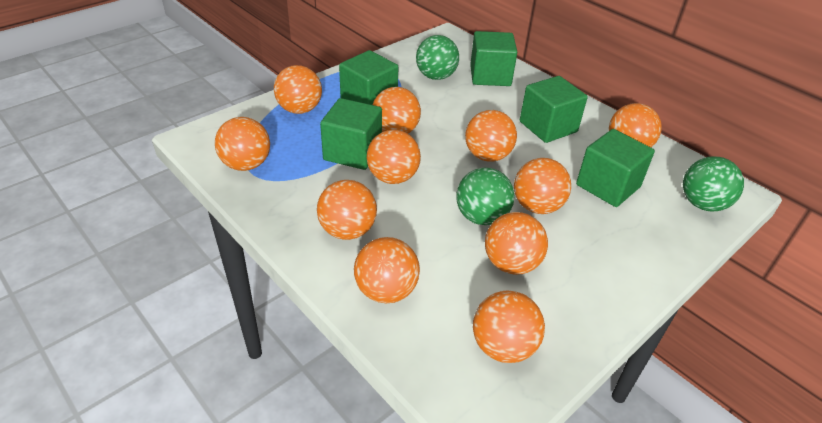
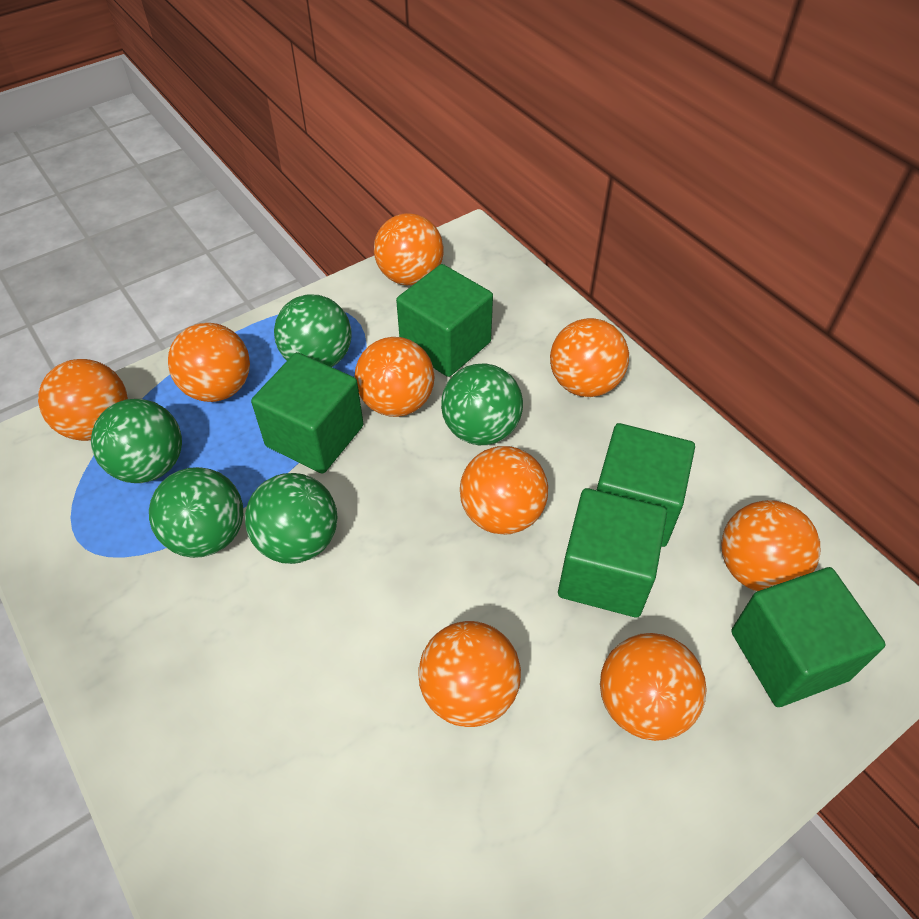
green ball: [416,35,459,80] [456,168,515,225] [683,156,744,212] = 3 -> [91,399,182,483] [149,467,243,558] [245,473,337,564] [274,294,351,367] [441,364,523,445] = 5
orange ball: [215,117,270,171] [274,65,322,114] [317,180,377,240] [354,237,420,304] [367,130,421,184] [372,87,421,134] [465,110,517,162] [473,291,545,363] [485,212,548,275] [514,158,571,214] [609,103,662,147] = 11 -> [38,359,128,441] [168,323,250,402] [354,337,434,417] [374,213,444,285] [418,621,521,727] [460,446,548,535] [550,318,629,397] [600,633,707,741] [721,500,820,591] = 9

